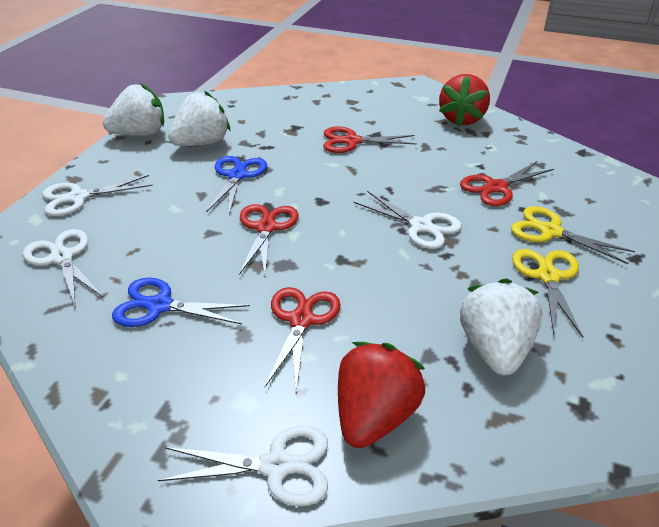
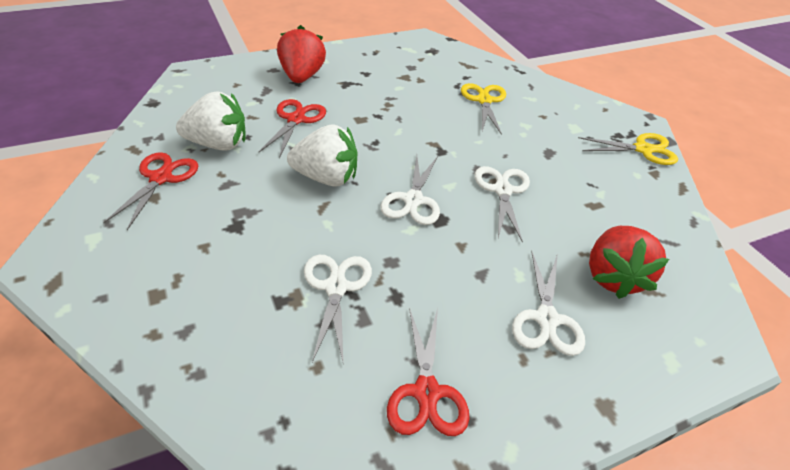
blue scissors: [112,277,250,327] [206,156,267,215] = 2 -> none = 0
red scissors: [239,204,299,275] [265,287,341,391] [324,126,417,153] [460,161,554,206] = 4 -> [103,152,198,230] [259,99,326,158] [387,308,469,436] = 3
white strawberry: [103,83,164,136] [168,90,230,146] [460,278,543,375] = 3 -> [176,91,246,151] [287,124,358,187] = 2

